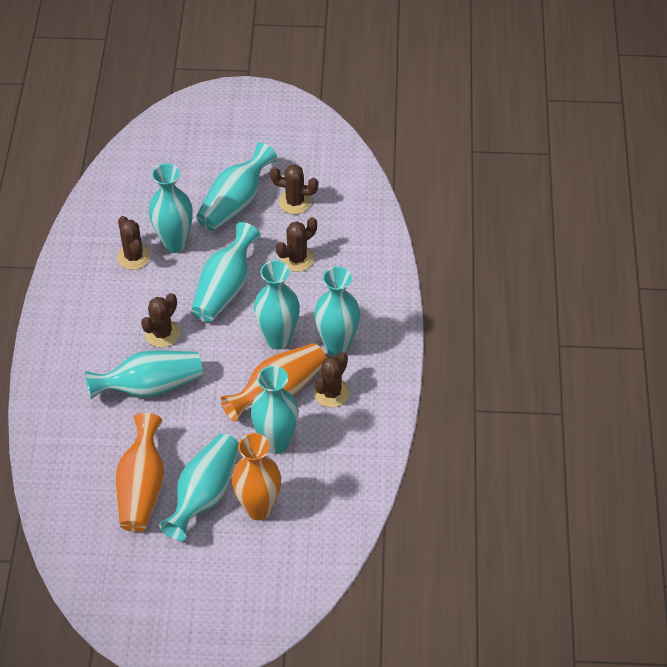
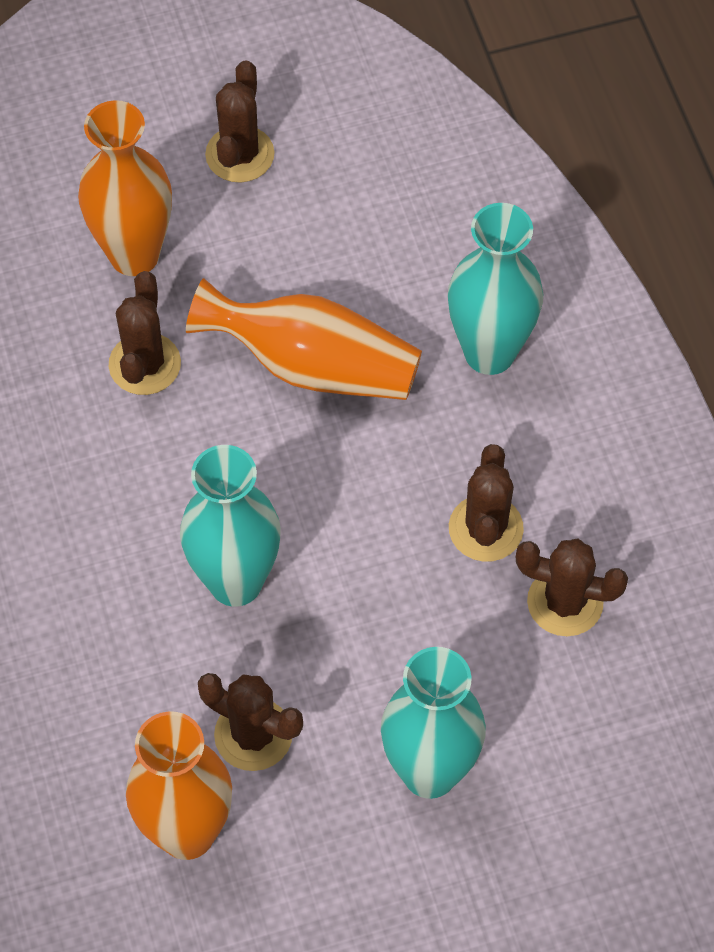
turquoise vase: [85,350,203,399] [149,163,193,253] [159,433,239,541] [191,222,261,322] [196,142,277,231] [251,366,299,454] [254,260,300,350] [314,266,360,356] = 8 -> [180,445,281,607] [381,647,486,799] [448,203,543,375] = 3

